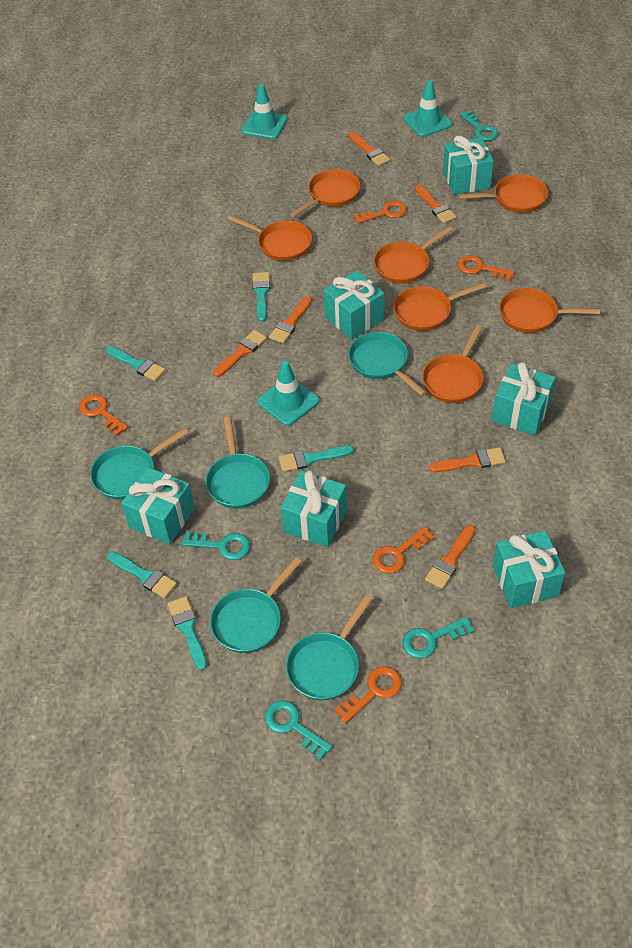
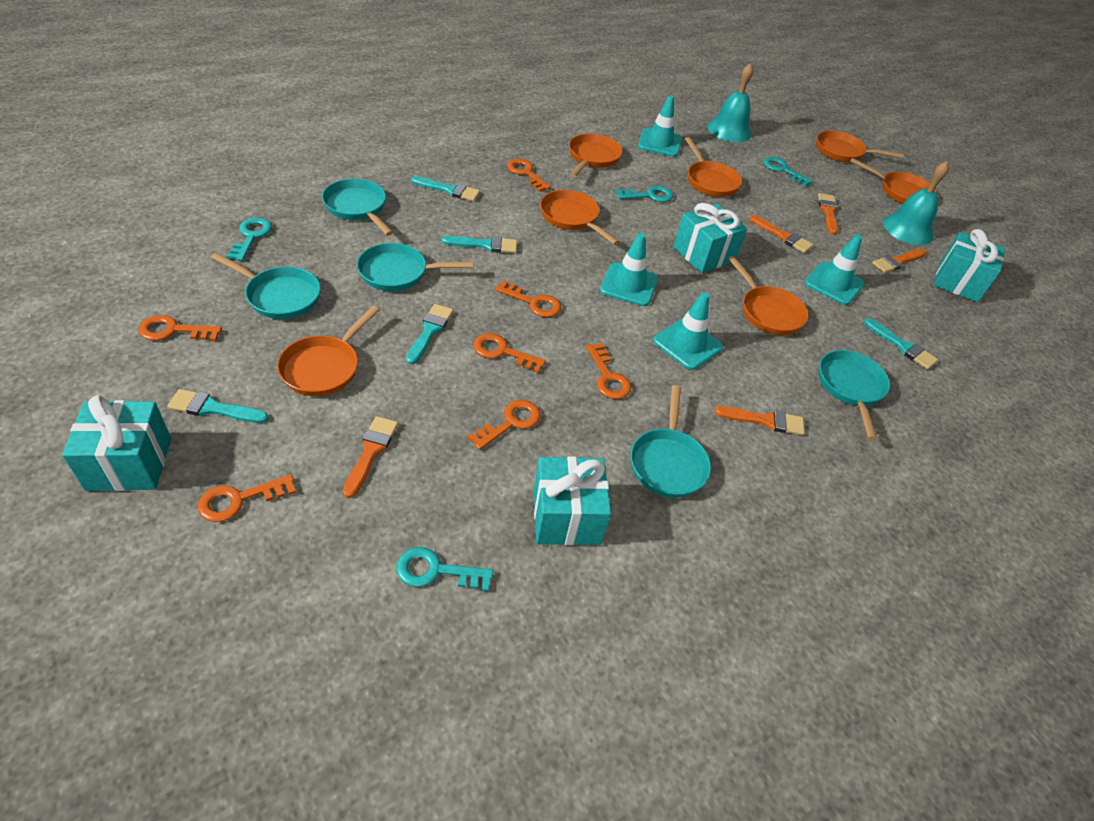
orange brush: [213,330,267,377] [269,296,312,344] [349,132,390,166] [415,184,456,223] [425,525,475,589] [429,447,506,472] = 6 -> [343,416,398,498] [715,406,805,435] [749,215,813,253] [818,193,838,235] [872,248,927,273] = 5
orange key: [79,394,128,436] [334,666,402,723] [353,201,407,224] [373,526,435,574] [457,255,515,282] = 5 -> [138,315,222,341] [197,474,296,522] [468,400,541,450] [473,333,546,373] [495,280,561,317] [507,159,551,192] [586,343,631,399] = 7
turquoise bell: none = 0 -> [708,63,753,142] [883,161,949,245] = 2
turquoise gift: [121,467,195,544] [281,470,347,547] [324,270,384,340] [443,135,494,195] [492,362,556,435] [493,530,565,608] = 6 -> [62,395,171,491] [534,456,611,545] [673,203,747,273] [934,229,1005,302] = 4
turquoise traffic cone: [242,84,288,139] [257,361,319,426] [403,80,452,137] = 3 -> [600,233,658,306] [638,95,682,157] [653,292,723,370] [804,235,864,305] = 4

